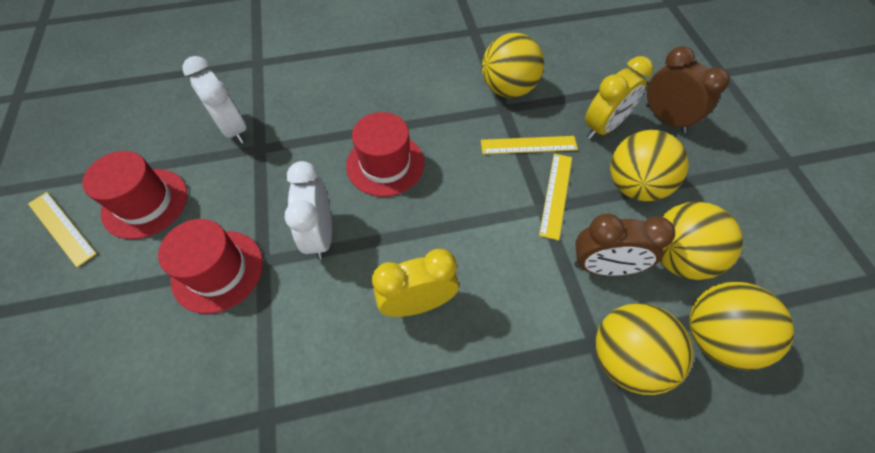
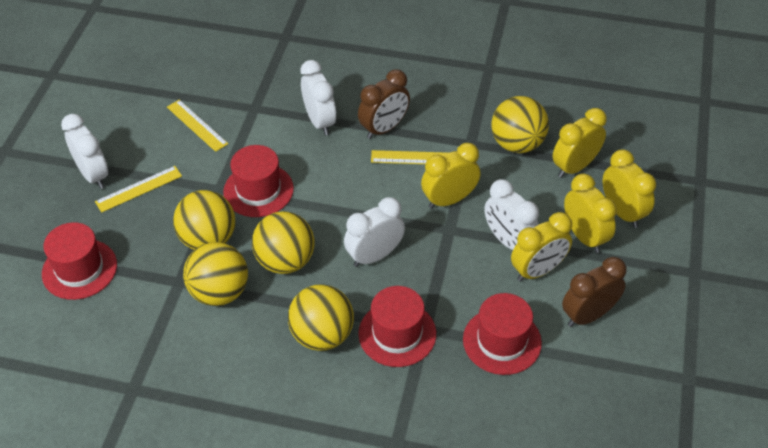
red hat: [82,151,187,239] [158,219,263,314] [346,112,424,197] = 3 -> [42,222,117,300] [223,145,294,217] [358,286,436,367] [463,293,542,375] = 4
white clock: [183,56,247,144] [285,161,332,259] = 2 -> [61,114,108,189] [301,60,336,136] [344,197,405,267] [484,179,539,250] = 4
yellow clock: [372,249,459,317] [585,56,653,139] = 2 -> [421,143,481,209] [511,212,572,282] [553,108,607,178] [564,174,617,253] [603,149,656,228] = 5

